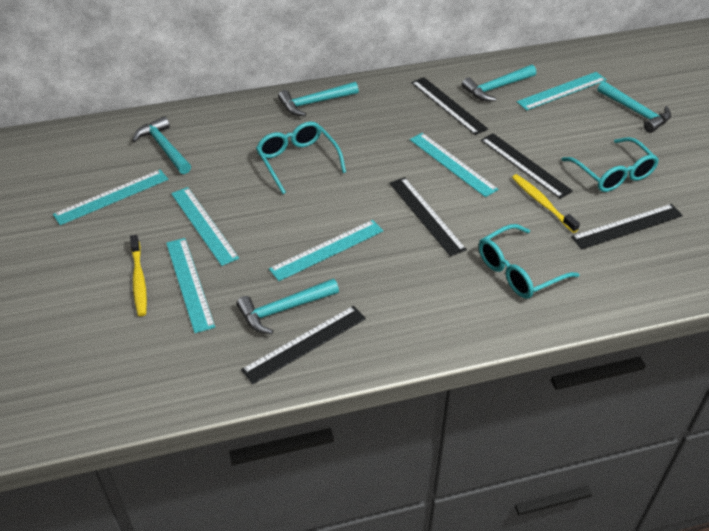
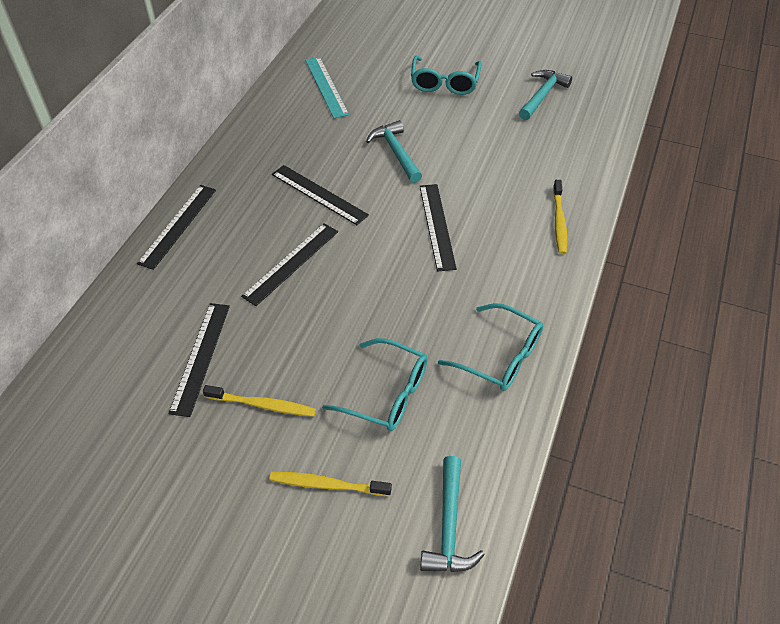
turquoise hammer: [132,116,191,174] [236,279,339,334] [278,82,359,116] [462,65,536,101] [597,81,671,133] = 5 -> [366,120,422,183] [420,456,485,572] [519,70,572,120] = 3
turquoise ruler: [53,170,169,225] [166,238,215,333] [171,187,239,266] [269,220,383,281] [410,133,499,197] [517,72,607,111] = 6 -> [305,57,349,118] = 1
yellow toothbrush: [130,235,147,316] [512,174,580,233] = 2 -> [203,385,316,417] [269,472,392,496] [553,180,567,254] = 3

